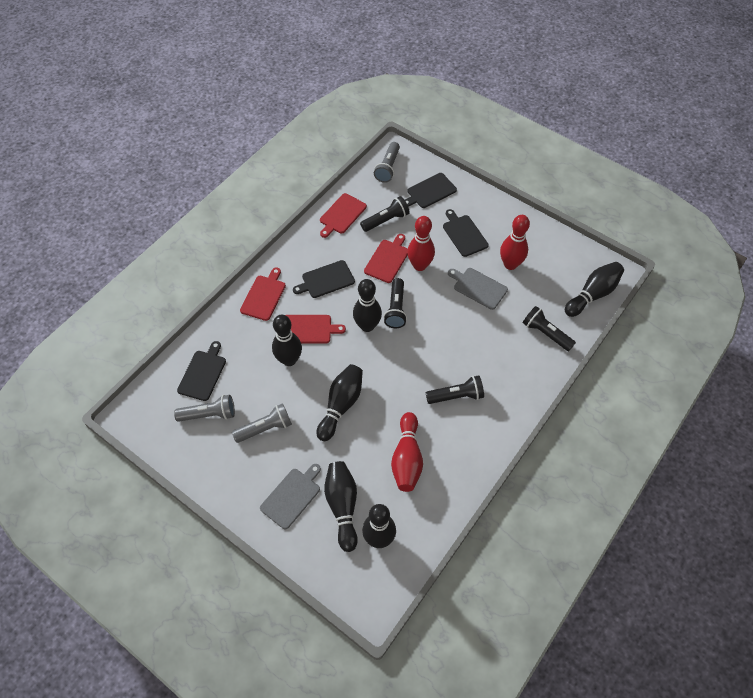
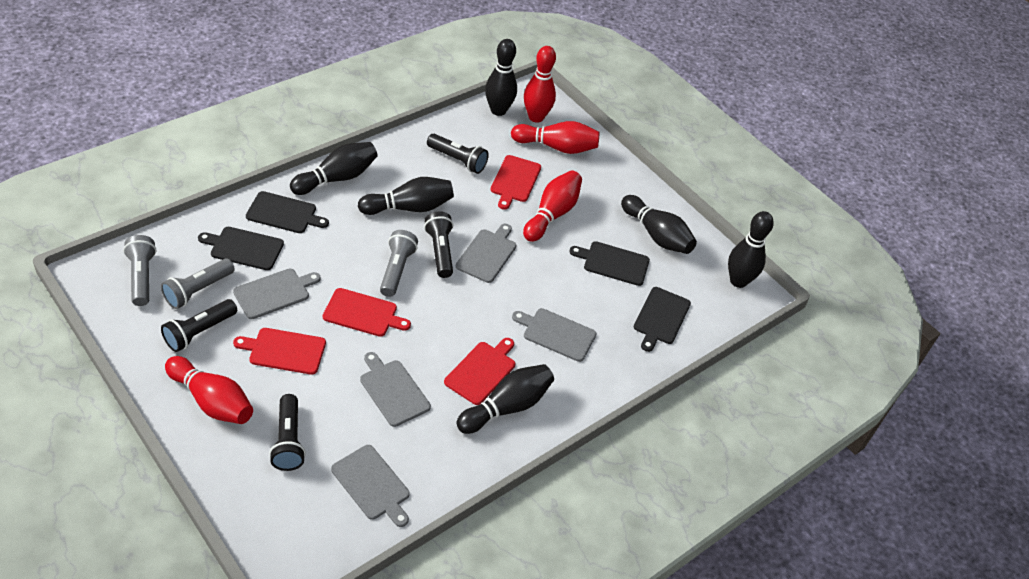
grey cutting board: [260,464,321,529] [448,268,508,310] = 2 -> [233,269,321,319] [331,445,410,527] [360,352,431,427] [456,224,516,283] [512,308,596,362] = 5
red bowling pin: [391,412,423,492] [407,216,435,271] [500,215,530,270] = 3 -> [165,356,253,424] [511,121,599,154] [523,170,582,242] [524,46,556,122] = 4

